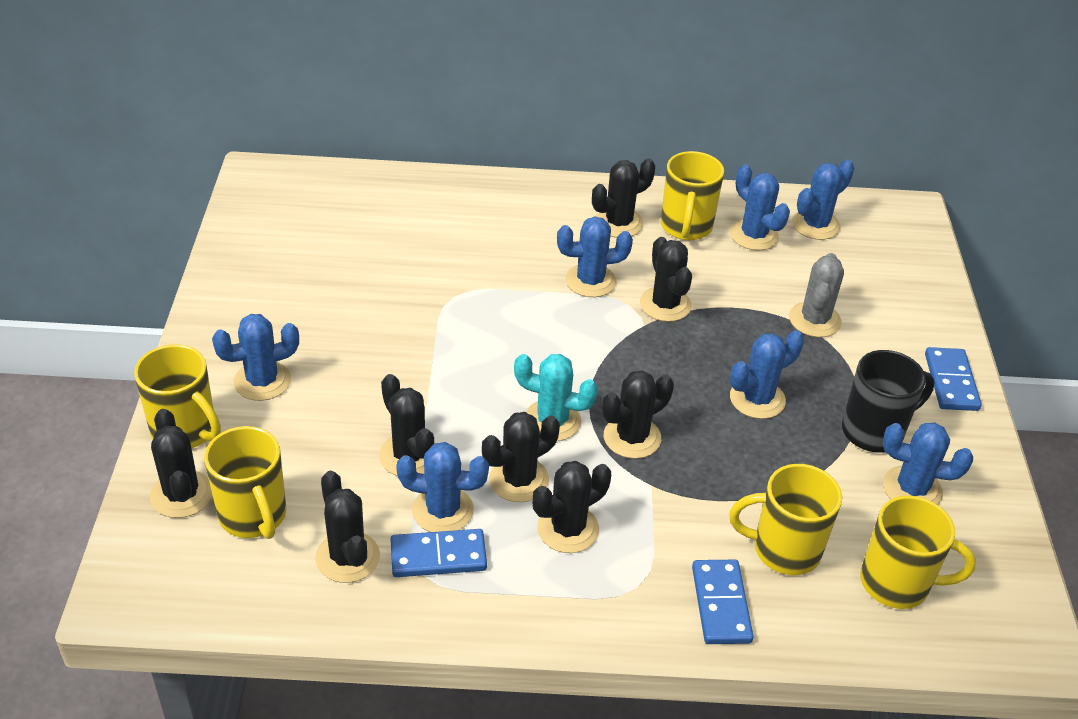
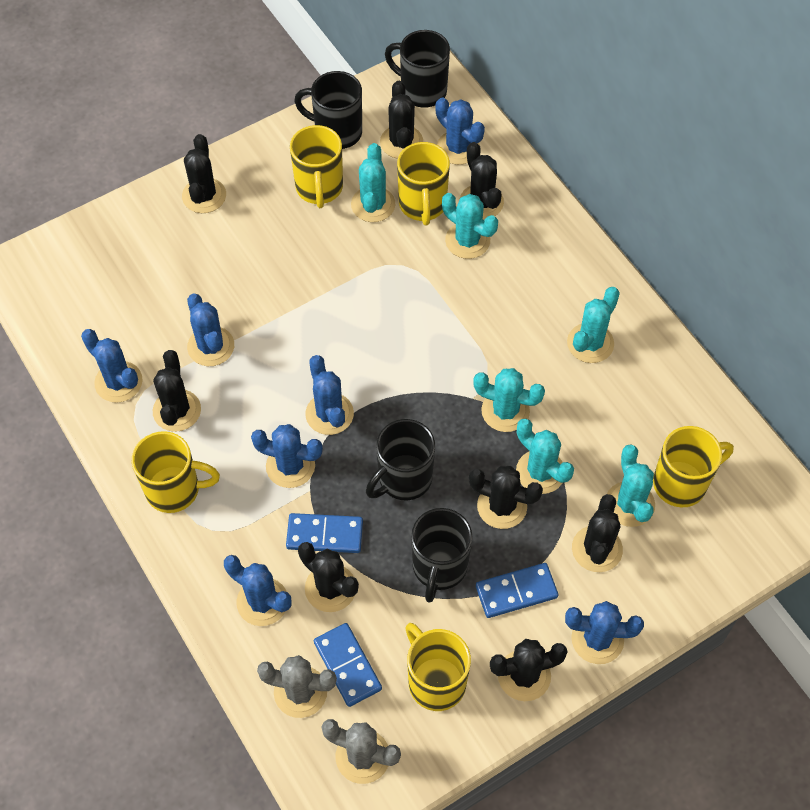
black mug: [842,350,935,453] = 1 -> [294,71,362,149] [366,419,435,500] [385,30,450,108] [411,508,473,603] = 4
grey cactus: [789,253,844,337] = 1 -> [257,655,337,718] [322,719,401,784] = 2
turquoise cactus: [514,354,598,441] = 1 -> [351,143,395,222] [442,193,498,259] [473,368,545,432] [516,419,574,494] [567,287,620,363] [607,444,655,527] = 6

